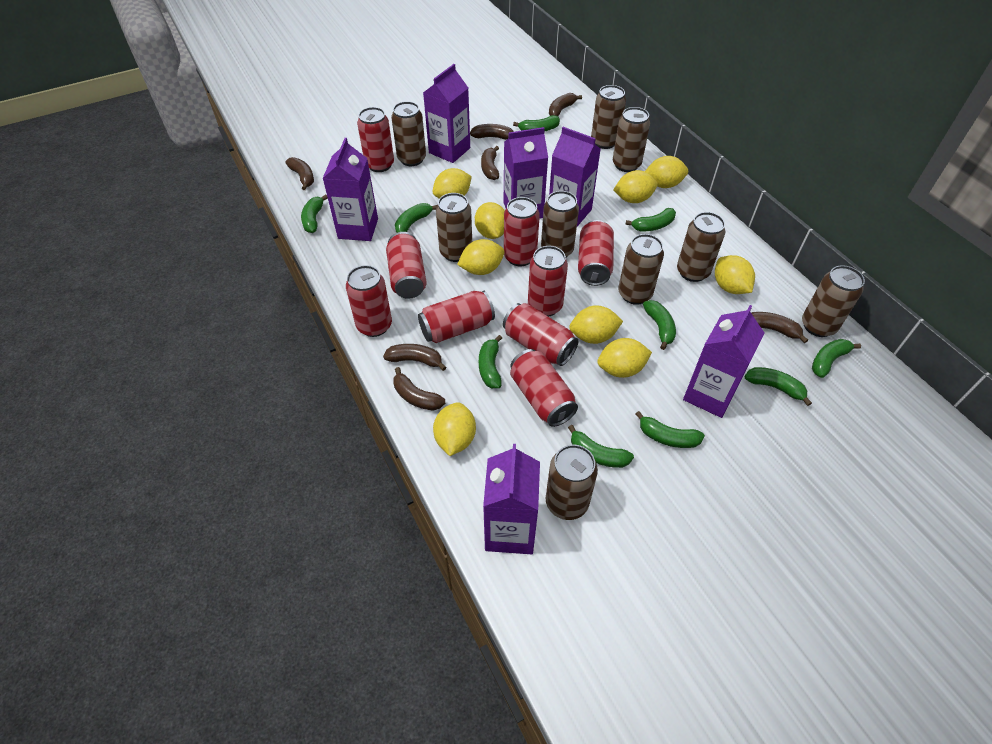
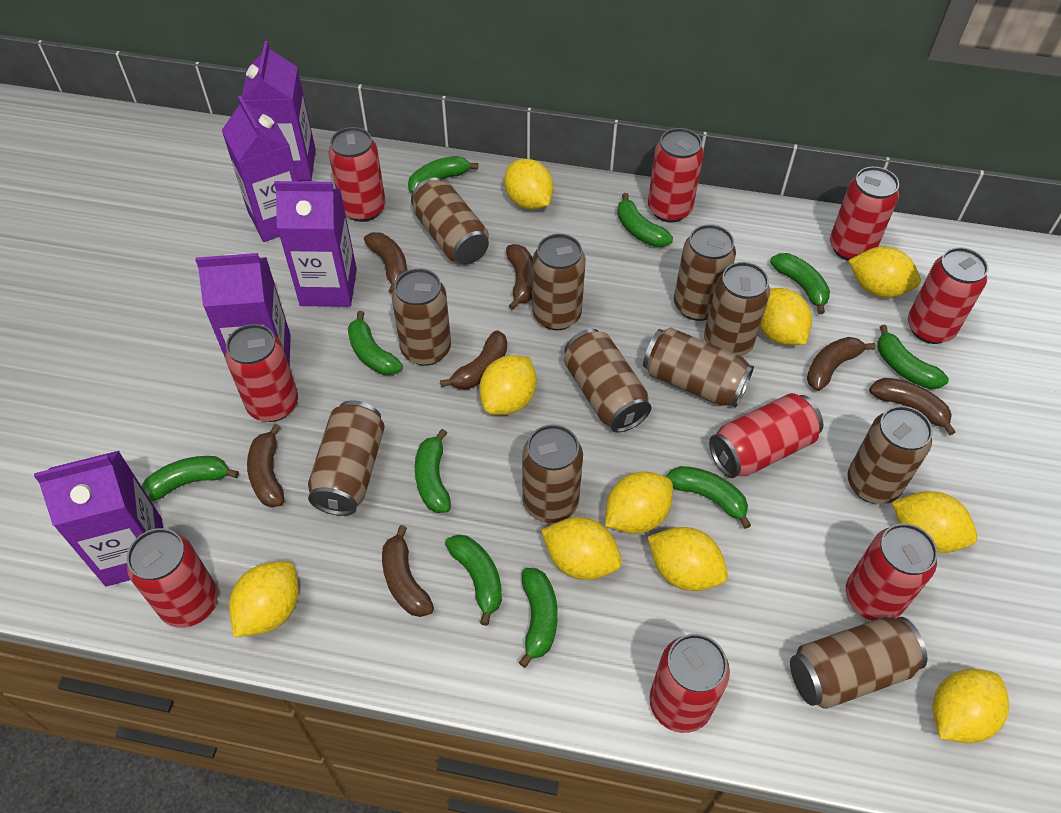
brown can: [391,101,426,166] [436,193,472,262] [541,191,579,257] [546,445,598,520] [591,85,626,149] [613,107,650,172] [618,234,664,305] [677,212,725,282] [802,265,865,337] = 9 -> [308,400,385,516] [392,268,451,366] [411,178,489,265] [522,424,583,523] [532,234,586,330] [564,329,651,433] [643,327,754,408] [674,224,736,321] [704,262,770,356] [790,617,927,709] [848,406,933,504] = 11
purple carton: [322,138,378,241] [423,64,470,163] [483,444,540,554] [504,127,548,219] [549,127,601,227] [683,305,765,418] = 6 -> [34,451,163,586] [195,253,291,366] [222,96,298,242] [242,41,316,181] [274,181,357,307] = 5
yellow lemon: [432,168,472,198] [433,402,476,456] [457,239,505,275] [475,202,505,239] [569,305,623,344] [597,338,652,378] [613,170,658,203] [645,156,688,188] [715,255,755,294] = 9 -> [229,561,299,637] [479,355,537,415] [504,159,554,210] [541,517,622,580] [605,472,673,534] [648,527,728,591] [760,288,812,345] [848,246,921,298] [892,491,977,553] [932,669,1009,743] = 10

